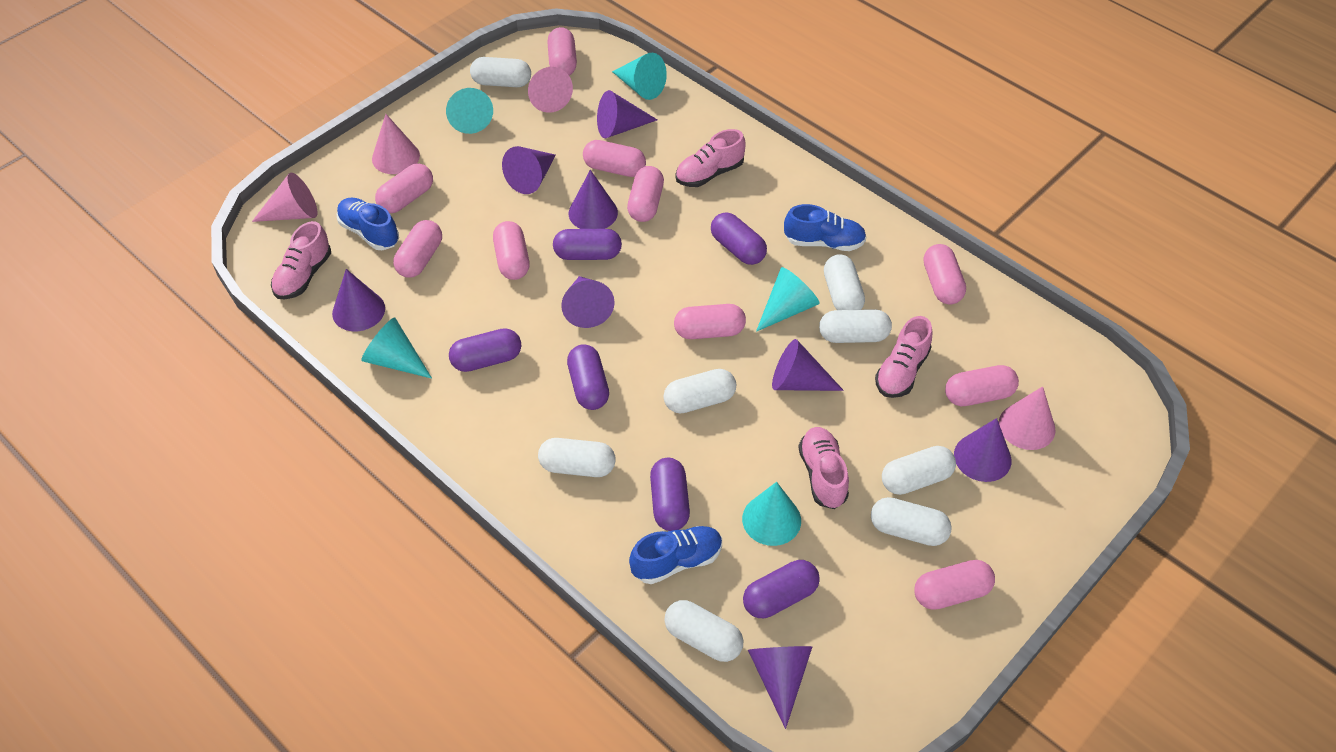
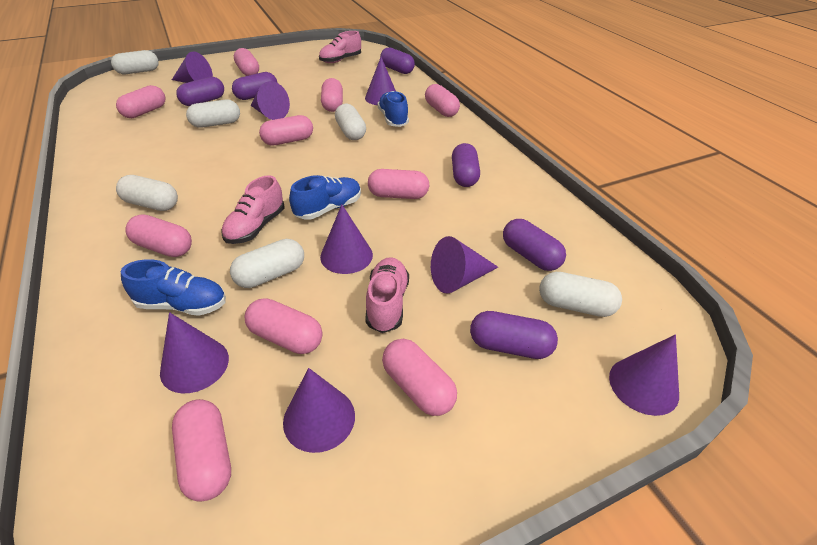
pink cone: [252,173,318,222] [372,114,420,174] [528,67,573,113] [999,386,1055,450] = 4 -> none = 0
pink shoe: [271,221,331,299] [675,129,746,187] [798,427,849,509] [875,316,932,398] = 4 -> [221,175,284,244] [319,31,361,63] [365,257,409,333] = 3
turquoise cone: [361,317,432,379] [446,88,493,134] [612,53,667,100] [742,482,801,546] [756,267,820,332] = 5 -> none = 0
white capsule: [470,57,531,87] [538,438,615,477] [664,369,736,414] [664,600,743,662] [819,309,892,343] [824,255,865,310] [871,497,952,546] [882,446,956,495] = 8 -> [111,50,159,74] [116,175,178,211] [186,100,240,128] [230,239,304,288] [335,104,366,140] [539,272,622,317] = 6

